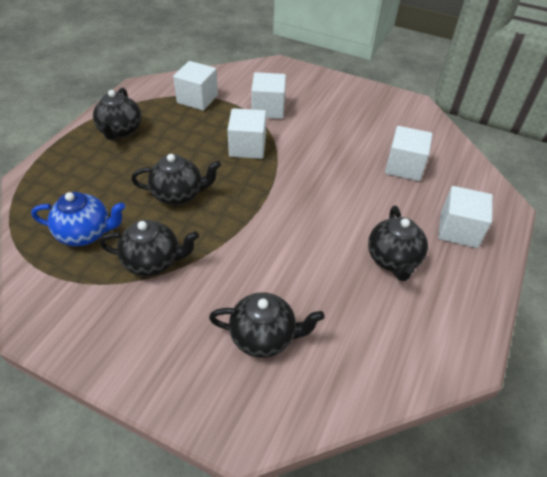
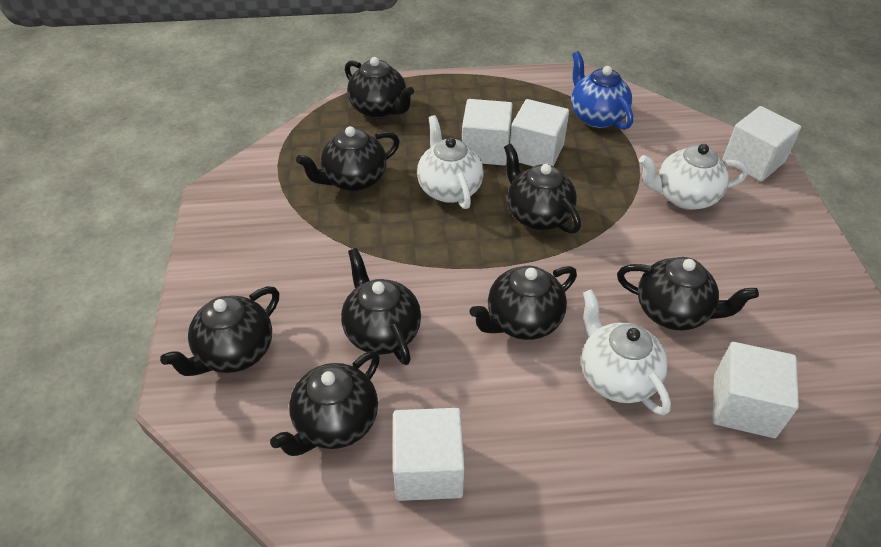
black teapot: [93,88,142,140] [99,220,199,276] [131,154,221,205] [209,292,325,358] [368,206,428,281] = 5 -> [160,286,279,376] [270,351,380,456] [296,126,400,192] [341,248,421,365] [345,57,414,119] [470,265,577,340] [504,144,581,234] [617,257,759,331] = 8
white teapot: none = 0 -> [417,115,484,209] [581,290,671,416] [639,144,748,210] = 3

